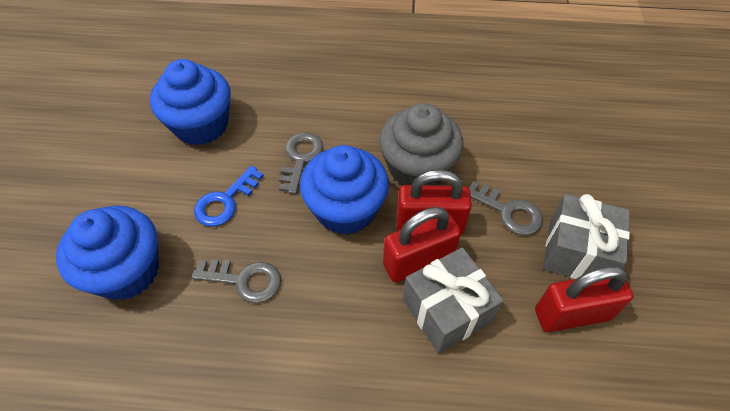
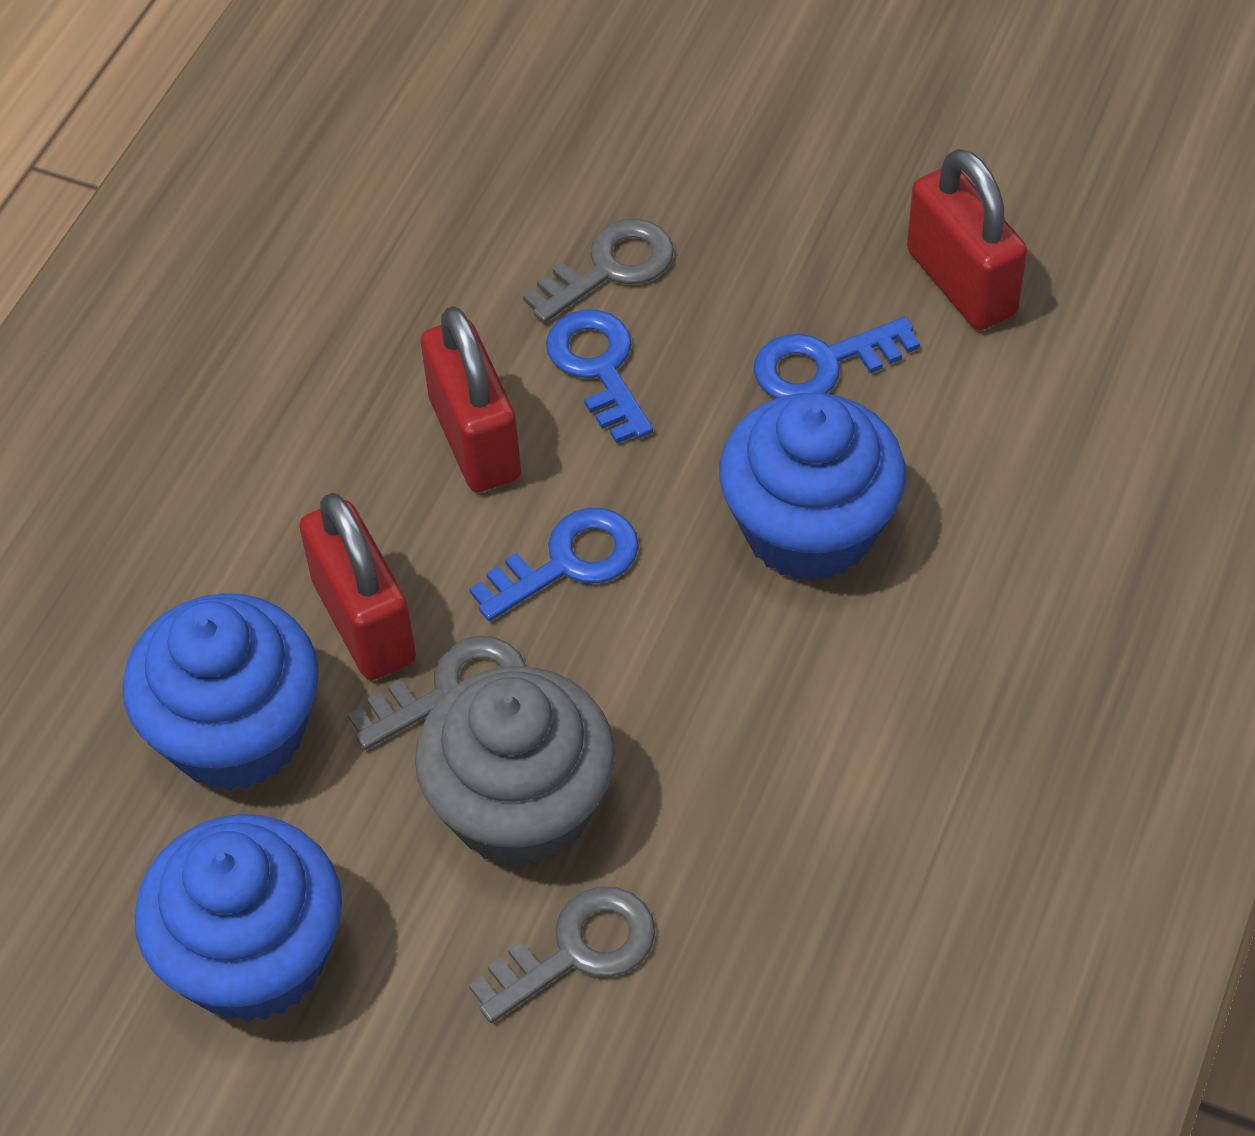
blue key: [194,166,264,227] = 1 -> [470,508,639,621] [546,309,653,444] [754,317,920,398] = 3
grey gift: [403,247,504,354] [543,194,630,279] = 2 -> none = 0

